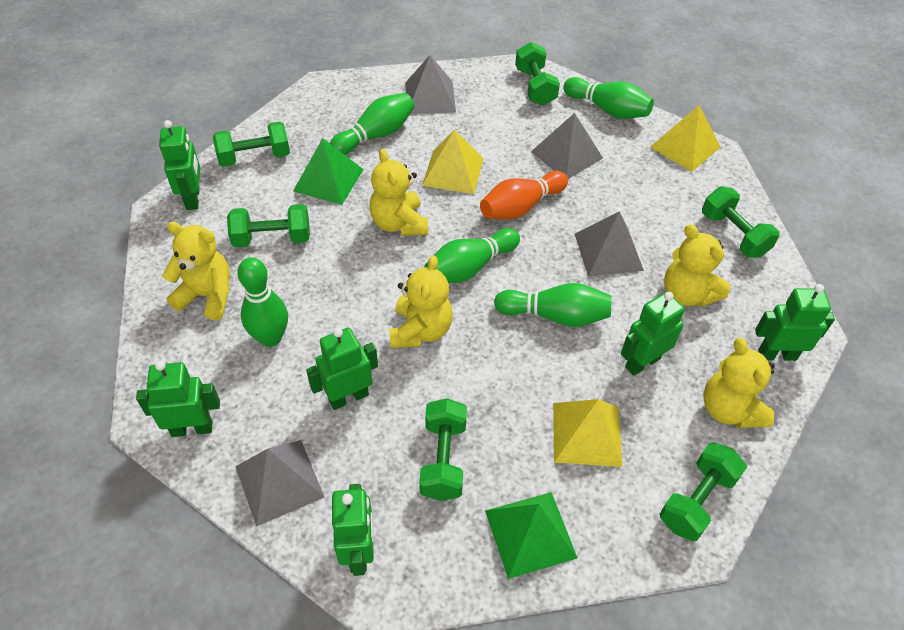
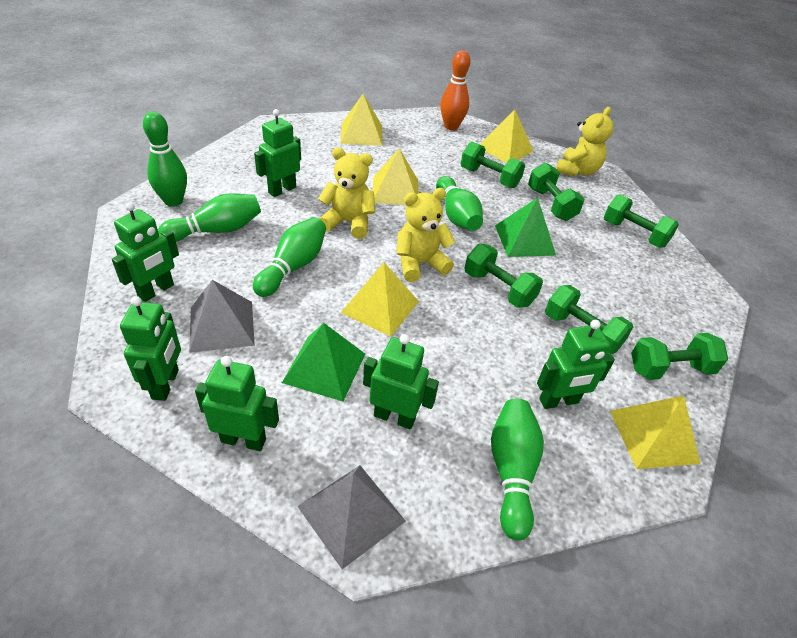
grey pyramid: [235,440,325,527] [405,55,456,114] [531,113,603,179] [575,211,644,277] = 4 -> [189,280,255,353] [297,465,406,569] = 2
yellow pyramid: [422,130,484,194] [553,399,622,467] [650,105,720,172] = 3 -> [340,94,382,146] [341,262,419,337] [373,148,419,205] [480,109,533,163] [610,396,700,469] = 5
yellow teddy bear: [162,222,230,320] [370,149,428,236] [389,256,453,348] [664,224,731,307] [703,338,774,428] = 5 -> [318,147,375,239] [396,188,455,282] [556,107,613,177] = 3

